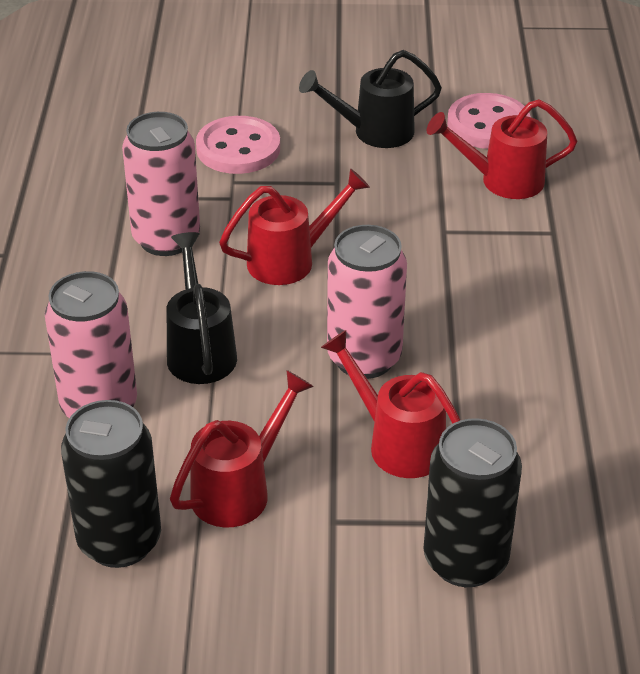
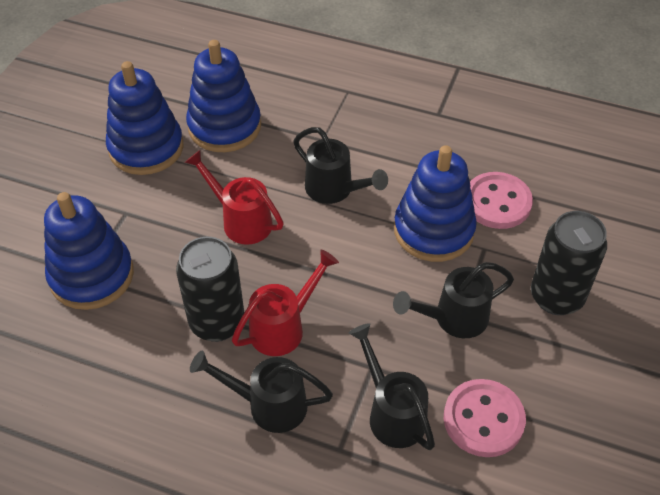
black watering can: [167,232,237,384] [299,50,442,148] = 2 -> [190,351,333,433] [293,127,388,204] [349,323,435,450] [393,262,514,338] = 4
blue stacking toy: none = 0 -> [44,192,134,310] [106,61,183,175] [186,40,261,152] [394,145,477,262] = 4
pink can: [45,271,137,418] [122,112,200,256] [327,225,407,379] = 3 -> none = 0
red watering can: [170,370,314,528] [219,168,370,285] [321,330,460,478] [427,99,577,199] = 4 -> [184,150,284,245] [232,250,339,356] = 2

